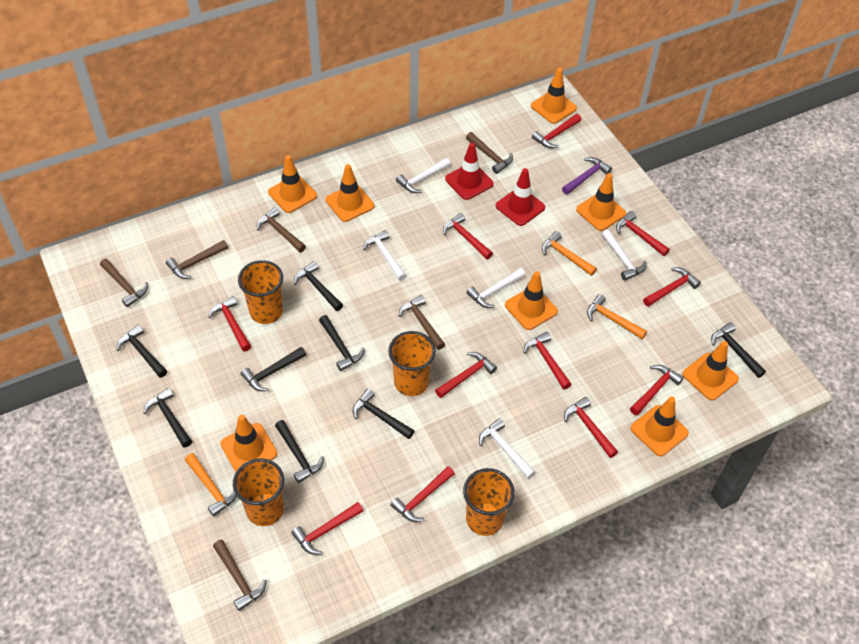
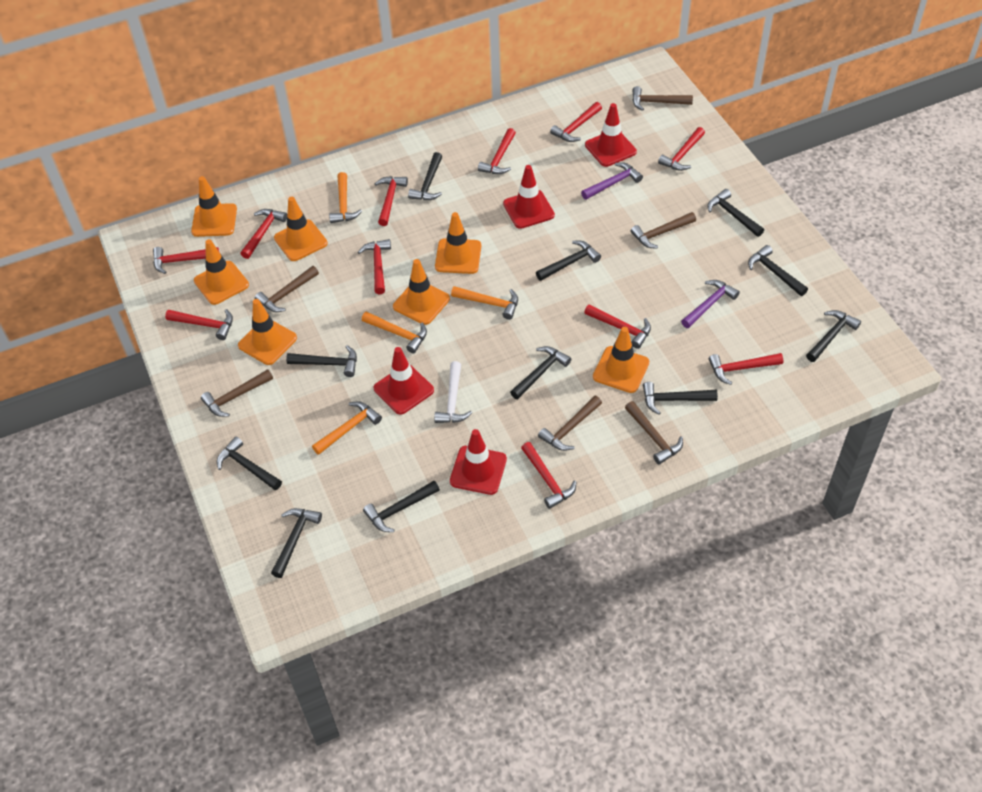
black hammer: [117,325,167,378] [143,388,192,448] [241,347,306,391] [275,420,324,483] [294,261,343,311] [319,315,365,371] [353,389,414,439] [711,322,766,378] = 8 -> [217,437,282,490] [271,508,322,578] [286,345,357,377] [363,481,440,532] [408,152,443,200] [510,346,571,399] [536,241,601,281] [643,382,718,414] [708,189,764,237] [748,245,808,296] [806,310,861,362] = 11
orange cup: [233,458,284,526] [238,260,283,324] [388,331,436,396] [463,468,515,536] = 4 -> none = 0
orange hammer: [185,453,237,517] [542,231,597,276] [587,294,647,339] = 3 -> [312,401,382,455] [329,172,362,223] [362,311,427,353] [451,286,518,320] = 4
orange traffic cone: [220,414,277,472] [268,155,317,213] [326,164,374,222] [505,271,558,330] [531,68,577,124] [576,173,626,231] [630,396,689,456] [682,341,739,401] = 8 -> [191,176,237,237] [194,239,249,305] [238,299,297,365] [274,197,328,261] [393,259,450,325] [435,212,481,274] [593,327,649,393] = 7
purple hammer: [562,157,612,195] = 1 -> [581,162,643,200] [681,280,740,328] = 2
red traffic cone: [445,143,494,200] [496,168,545,226] = 2 -> [374,347,434,415] [450,429,507,495] [503,165,555,229] [585,103,637,167] = 4
white hammer: [363,230,407,281] [396,158,451,193] [466,268,525,308] [479,418,536,479] [601,229,647,281] = 5 -> [434,361,472,423] = 1

